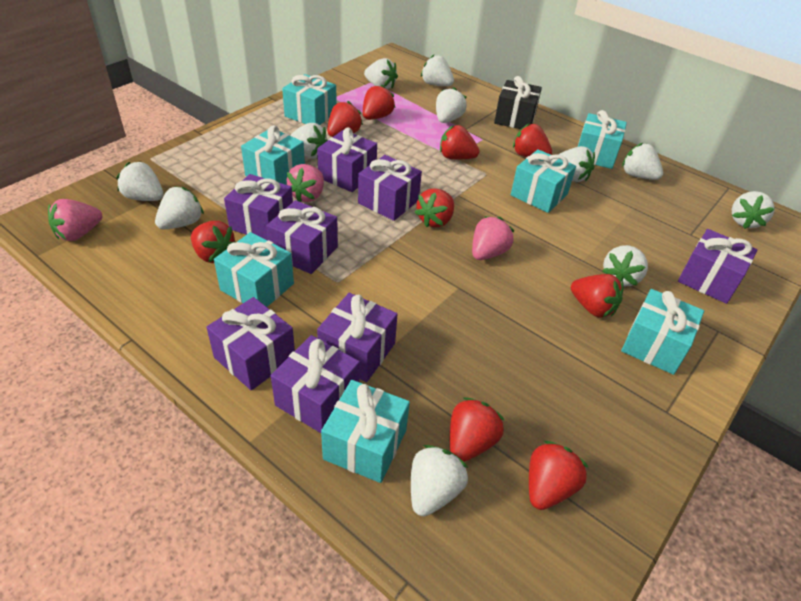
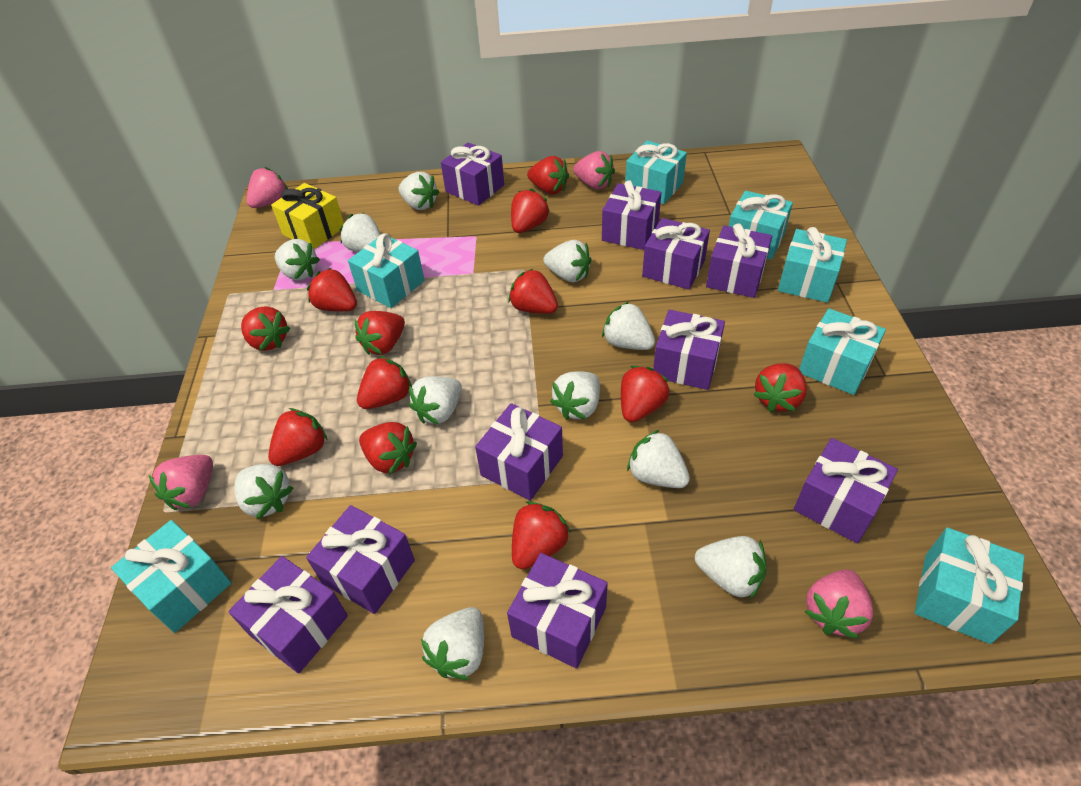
black gift: [494,76,542,129] = 1 -> none = 0
pink strawberry: [48,199,102,241] [287,164,324,202] [472,216,514,260] = 3 -> [149,455,213,510] [246,167,288,208] [573,151,615,189] [804,569,873,639] = 4
purple gift: [207,297,295,390] [224,174,293,241] [266,200,338,274] [271,335,360,433] [317,127,377,192] [317,293,397,382] [358,155,422,221] [678,229,757,304] = 8 -> [228,556,348,673] [306,505,415,614] [441,142,504,206] [475,403,563,501] [507,553,608,669] [602,180,662,250] [642,218,710,290] [653,310,725,390] [706,223,772,298] [794,438,898,543] = 10
red strawberry: [191,221,235,263] [327,101,363,137] [363,85,395,120] [414,188,454,228] [440,125,479,159] [450,397,504,462] [513,123,552,157] [529,441,589,510] [571,274,624,318] = 9 -> [241,306,290,351] [268,408,327,466] [307,268,357,311] [355,311,405,355] [357,356,412,409] [359,422,417,475] [508,269,558,314] [511,189,550,233] [512,501,571,569] [527,156,569,194] [621,366,669,422] [753,363,807,412] = 12
yellow gift: none = 0 -> [271,183,344,249] = 1

